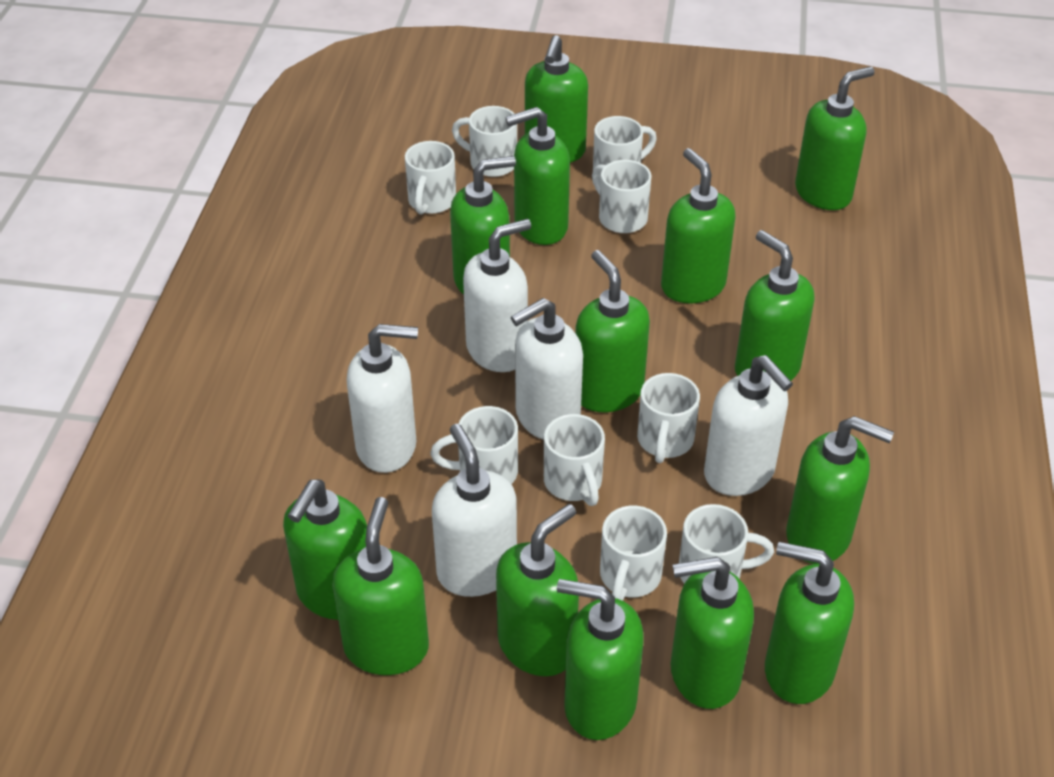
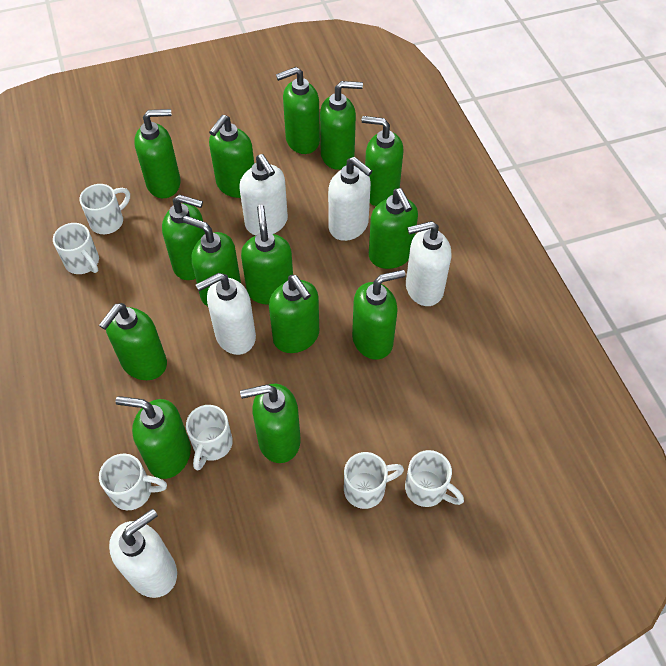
white mug: [405,141,456,215] [430,406,518,484] [452,106,517,177] [544,414,605,506] [592,160,652,233] [593,116,657,181] [600,506,667,601] [637,373,700,463] [679,504,774,583] = 9 -> [53,223,99,274] [80,184,130,234] [99,454,167,510] [186,405,233,470] [344,452,404,509] [405,450,464,507] = 6

